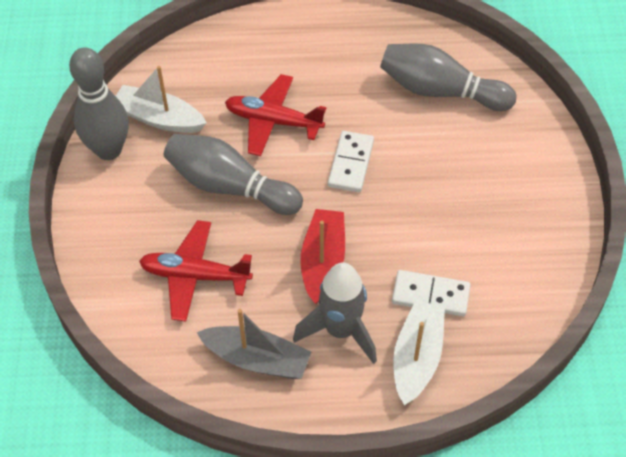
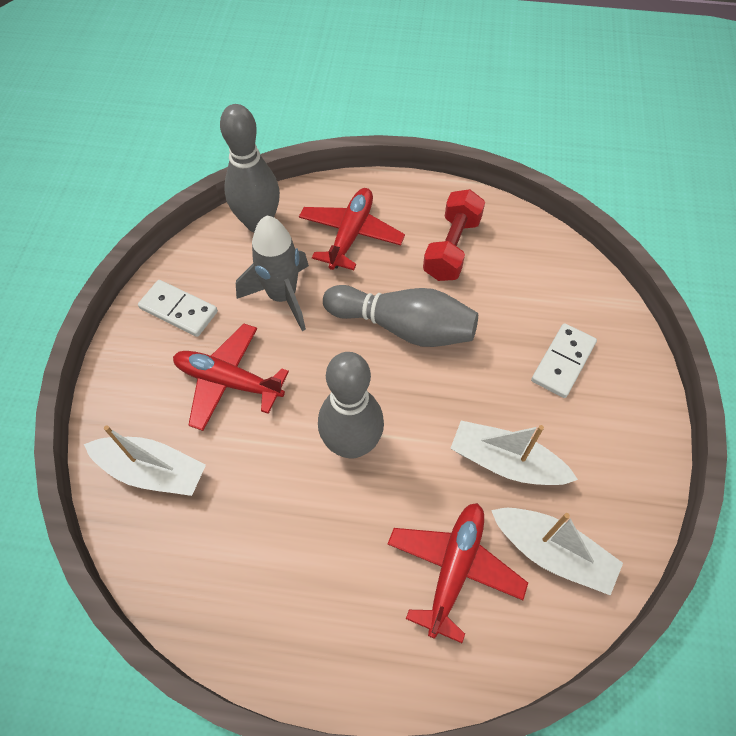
grey boat: [196,309,311,379] = 1 -> none = 0
red boat: [300,209,345,304] = 1 -> none = 0
red dumbbell: none = 0 -> [423,189,485,281] = 1
red plane: [139,220,253,321] [225,74,326,156] = 2 -> [173,324,289,431] [299,188,405,270] [388,503,528,643] = 3
white boat: [116,66,207,133] [393,300,445,405] = 2 -> [84,425,206,496] [450,421,578,485] [491,508,623,595] = 3

